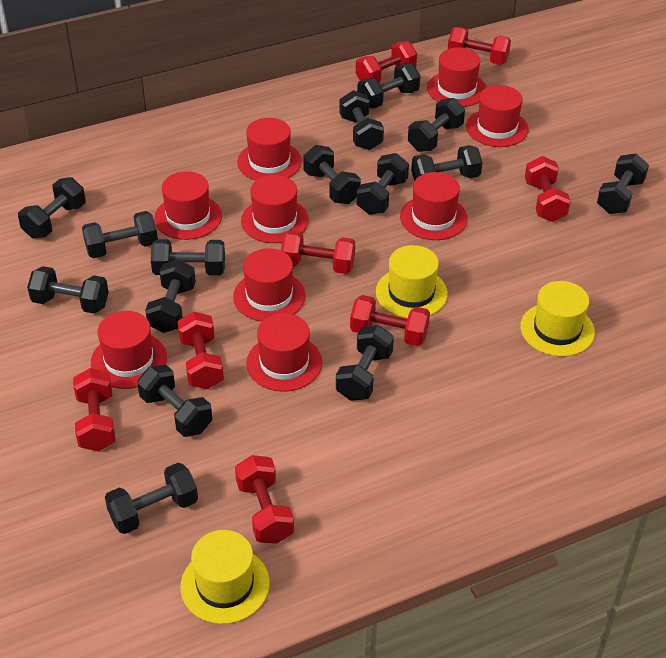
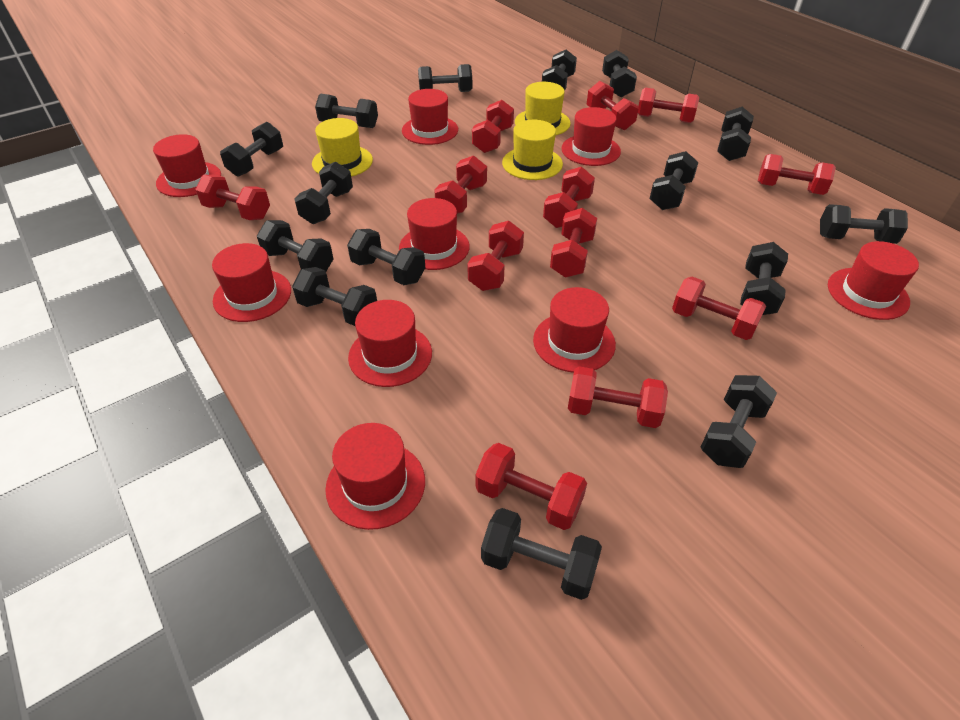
red dumbbell: [73,368,116,451] [177,311,224,389] [235,455,294,544] [281,230,355,274] [350,295,430,346] [356,41,417,83] [448,27,511,65] [525,156,571,222] = 8 -> [195,175,270,220] [434,156,487,214] [467,221,524,291] [472,100,514,153] [475,443,587,530] [543,167,595,228] [550,208,597,278] [568,366,668,428] [586,81,639,130] [638,88,699,123] [672,277,766,340] [758,154,836,195] = 12

